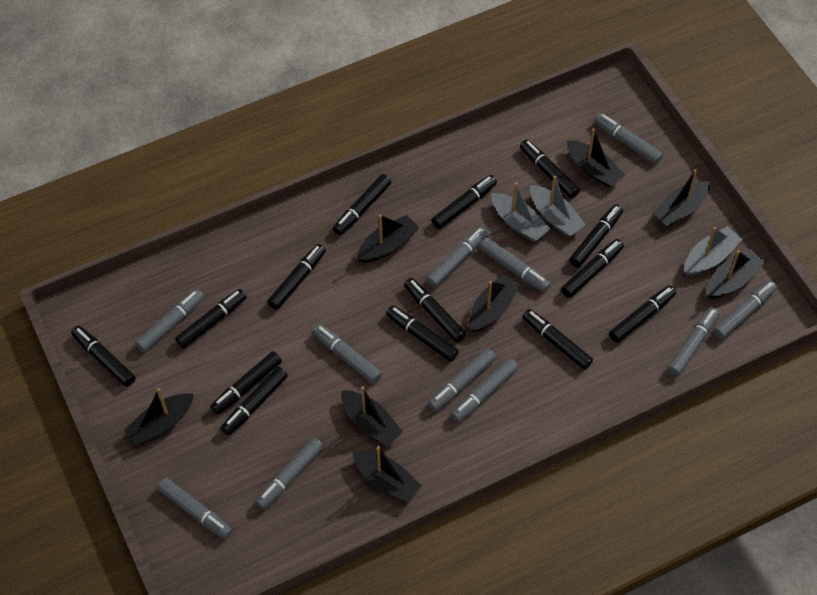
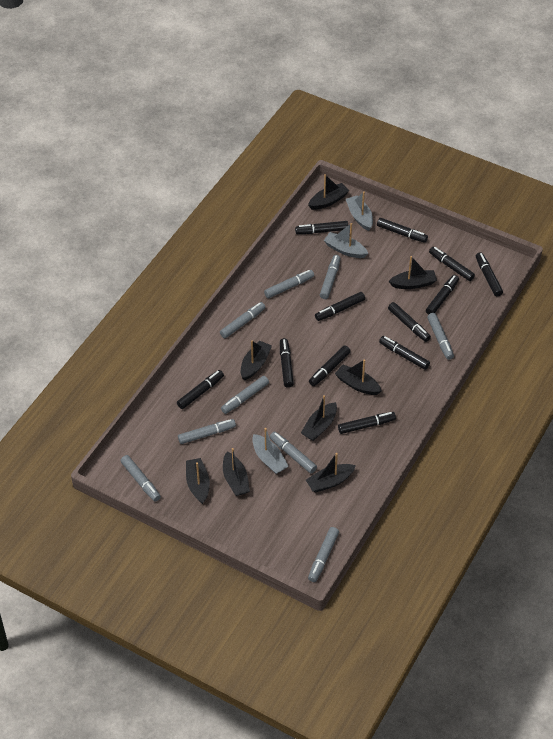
black marker: [71,326,136,387] [175,289,247,349] [210,351,282,415] [221,367,288,436] [267,244,326,310] [333,174,391,236] [386,305,459,362] [404,278,466,342] [431,175,497,229] [520,140,580,199] [522,309,593,370] [561,239,624,298] [569,204,623,267] [609,285,676,343] = 14 -> [177,370,224,409] [280,338,294,388] [295,221,348,234] [309,345,351,386] [315,292,365,321] [338,412,396,434] [377,218,428,243] [379,336,430,370] [388,302,431,342] [426,275,459,315] [429,246,475,281] [476,252,503,296] = 12
grey marker: [135,289,204,352] [157,478,233,539] [255,438,324,509] [312,324,382,384] [426,226,488,287] [428,348,496,411] [451,358,518,422] [480,237,551,292] [595,113,663,164] [667,307,719,377] [713,280,777,340] = 11 -> [120,455,161,502] [178,419,236,444] [220,302,265,338] [221,376,269,414] [264,270,314,298] [270,432,317,473] [308,527,339,582] [320,255,341,299] [427,313,454,360] = 9

